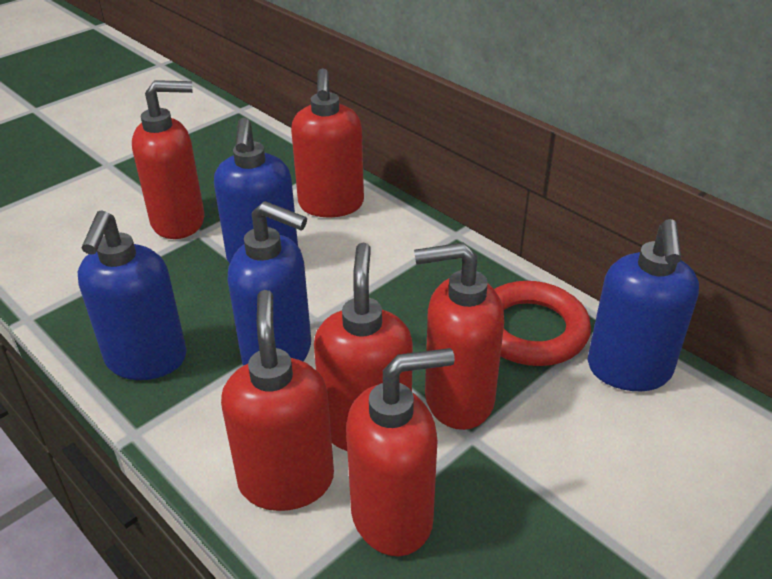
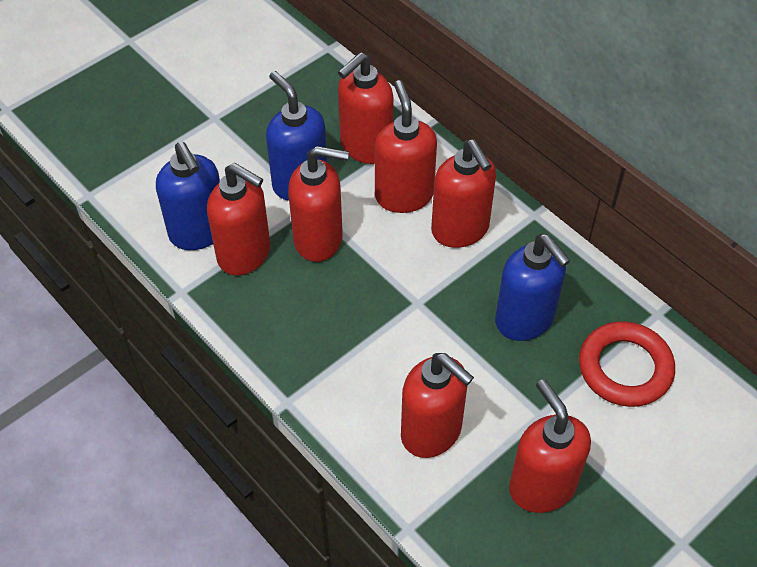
blue soap dispenser: [78,210,187,380] [214,118,298,264] [228,201,311,365] [588,219,699,391] = 4 -> [156,142,220,250] [266,71,327,201] [495,234,570,341] = 3
red soap dispenser: [132,80,204,239] [221,290,334,511] [291,68,364,217] [314,242,413,451] [346,348,455,556] [414,242,504,430] = 6 -> [207,163,270,276] [288,146,349,262] [338,52,394,164] [375,80,437,213] [401,353,474,458] [431,140,496,248] [509,379,591,513] = 7

